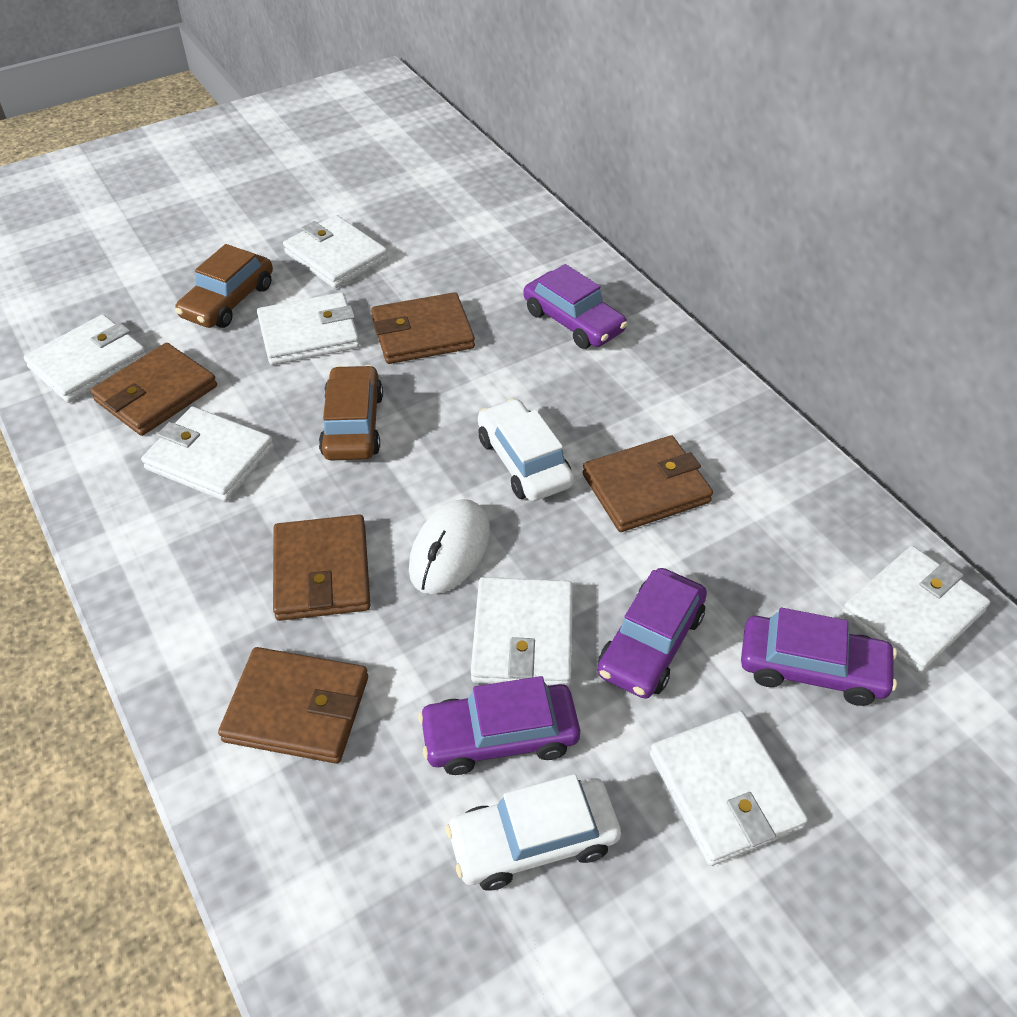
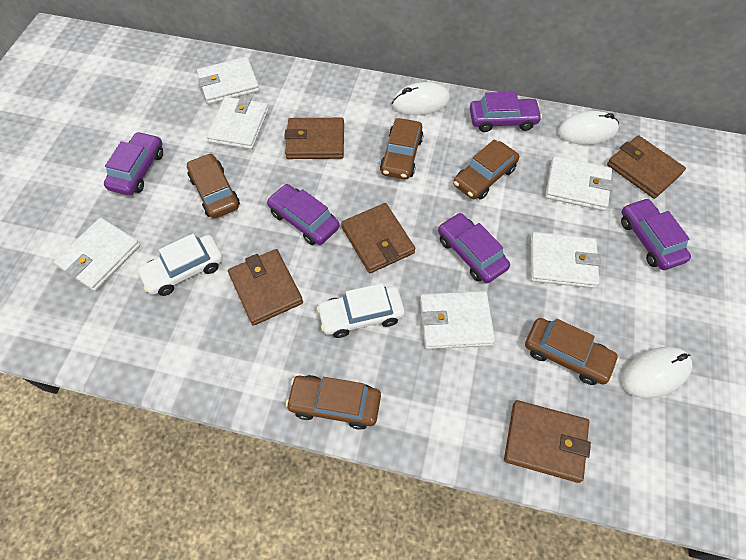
brown car: [175,244,273,328] [319,365,383,460] = 2 -> [187,153,240,219] [286,375,381,430] [380,118,424,179] [453,139,519,200] [525,318,619,385] = 5
purple car: [418,676,580,775] [524,264,628,349] [598,568,707,699] [741,608,897,706] = 4 -> [104,132,163,195] [267,184,340,245] [438,213,510,283] [470,92,542,132] [621,198,691,270] = 5
white mouse: [409,499,490,594] = 1 -> [392,82,450,115] [558,111,619,145] [622,347,692,399] = 3
white wallet: [24,314,146,403] [141,406,274,501] [257,292,360,365] [283,215,388,288] [471,577,573,687] [650,711,808,866] [842,546,990,673] = 7 -> [54,218,140,291] [197,57,260,104] [207,96,269,150] [420,291,495,349] [531,232,601,288] [545,156,614,211] = 6

